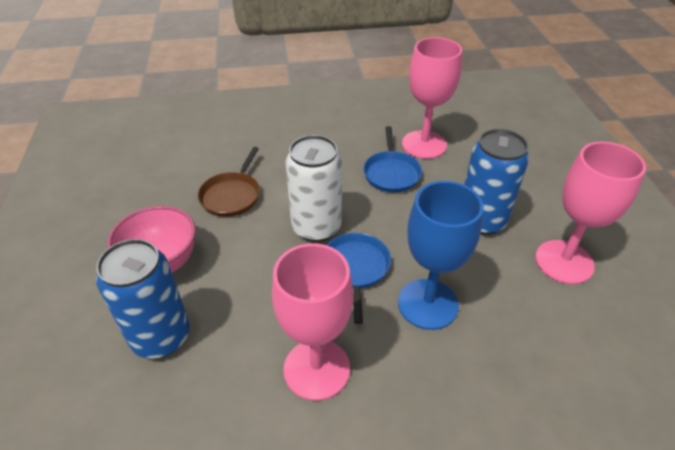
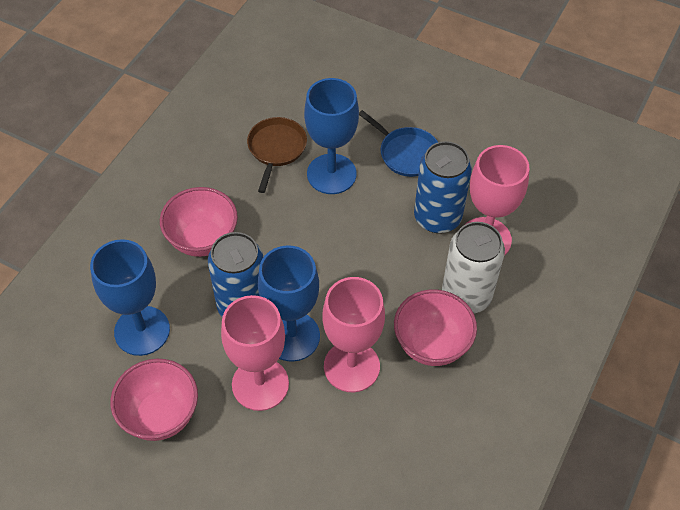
blue goblet: [398,181,484,330] = 1 -> [90,239,170,356] [258,245,320,362] [304,78,359,194] = 3
blue pan: [327,233,391,324] [363,126,422,193] = 2 -> [359,110,438,177] = 1
pink bowl: [107,206,196,273] = 1 -> [110,359,198,441] [160,187,238,257] [394,289,477,366] = 3

